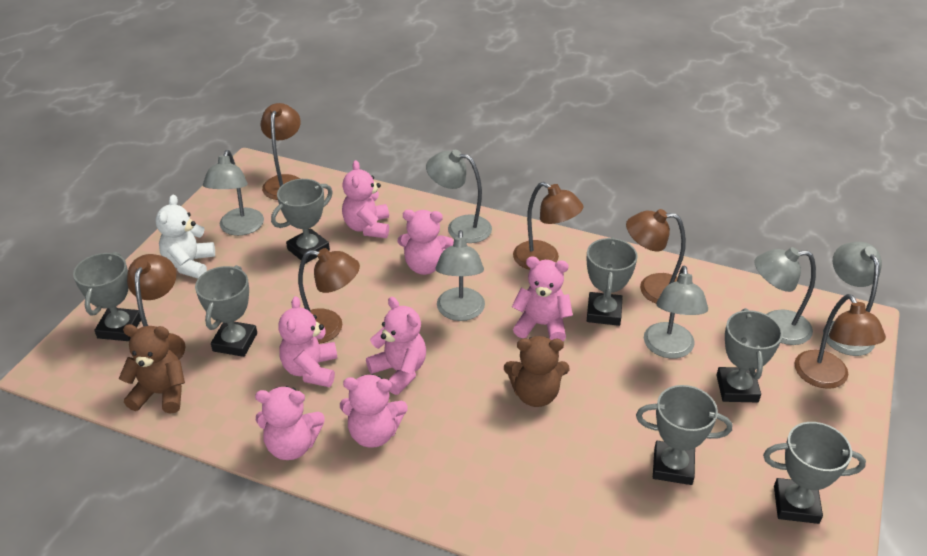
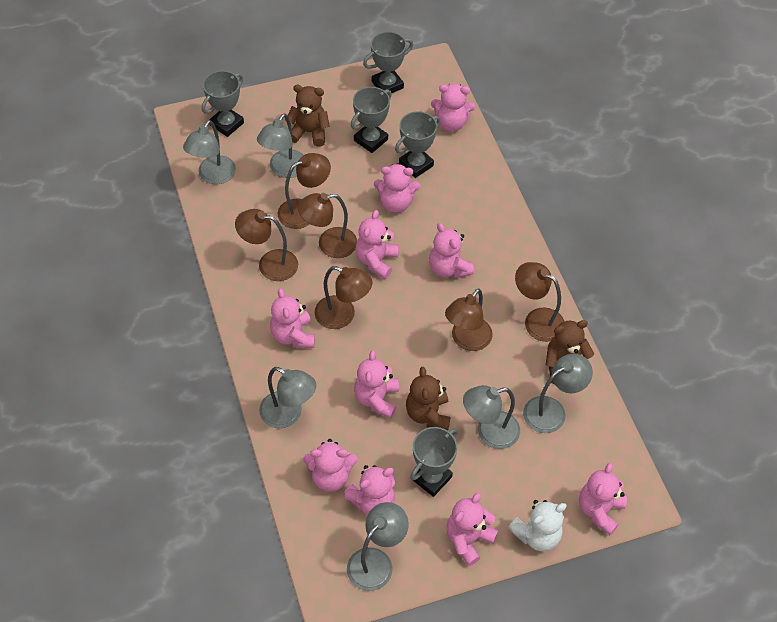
brown teddy bear: [119,324,185,414] [504,336,569,407] = 2 -> [287,85,330,147] [406,367,450,430] [546,320,594,384] = 3
grey trophy: [73,252,141,341] [195,265,257,357] [271,179,333,264] [587,237,638,326] [636,385,732,485] [716,308,783,402] [763,422,866,524] = 7 -> [202,71,244,137] [351,87,392,153] [363,32,413,94] [395,111,440,178] [410,427,458,497] = 5
pink teddy bear: [255,386,325,460] [279,296,337,387] [340,374,408,448] [342,160,389,238] [366,297,426,395] [398,210,454,275] [512,257,573,341] = 7 -> [270,288,315,348] [304,439,357,492] [343,465,395,515] [354,350,399,418] [356,210,399,279] [374,163,420,213] [429,223,474,279] [431,84,475,131] [446,493,498,566] [579,463,627,535] = 10

